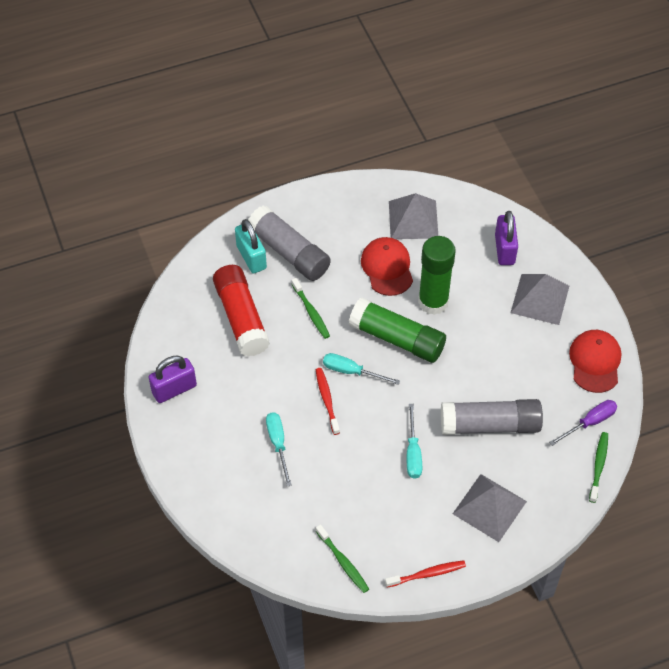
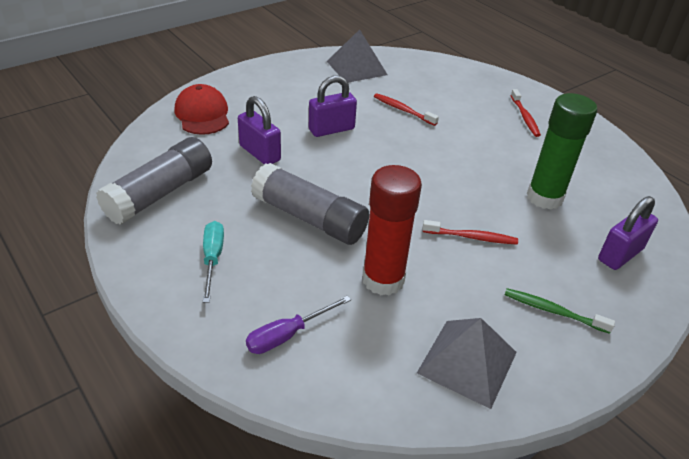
green glue stick: [349,298,446,363] [418,236,456,315] = 2 -> [527,93,598,210] = 1
green toothbrush: [292,278,330,339] [316,524,369,593] [589,432,608,503] = 3 -> [505,288,615,334] = 1
grey pyramid: [389,193,438,239] [453,474,527,542] [510,274,569,325] = 3 -> [327,29,388,83] [417,318,517,409] = 2
purple padlock: [149,355,197,403] [495,211,518,265] = 2 -> [238,96,281,165] [309,75,357,137] [598,196,658,270] = 3
red cap: [361,237,413,296] [569,330,621,393] = 2 -> [175,84,229,135] = 1
red toothbrush: [315,368,340,435] [385,560,466,588] = 2 -> [374,93,439,126] [423,220,518,245] [511,89,541,137] = 3
turquoise padlock: [235,219,267,273] = 1 -> none = 0
turquoise screwdriver: [266,412,292,487] [323,353,400,385] [407,404,422,479] = 3 -> [203,221,224,303] = 1

